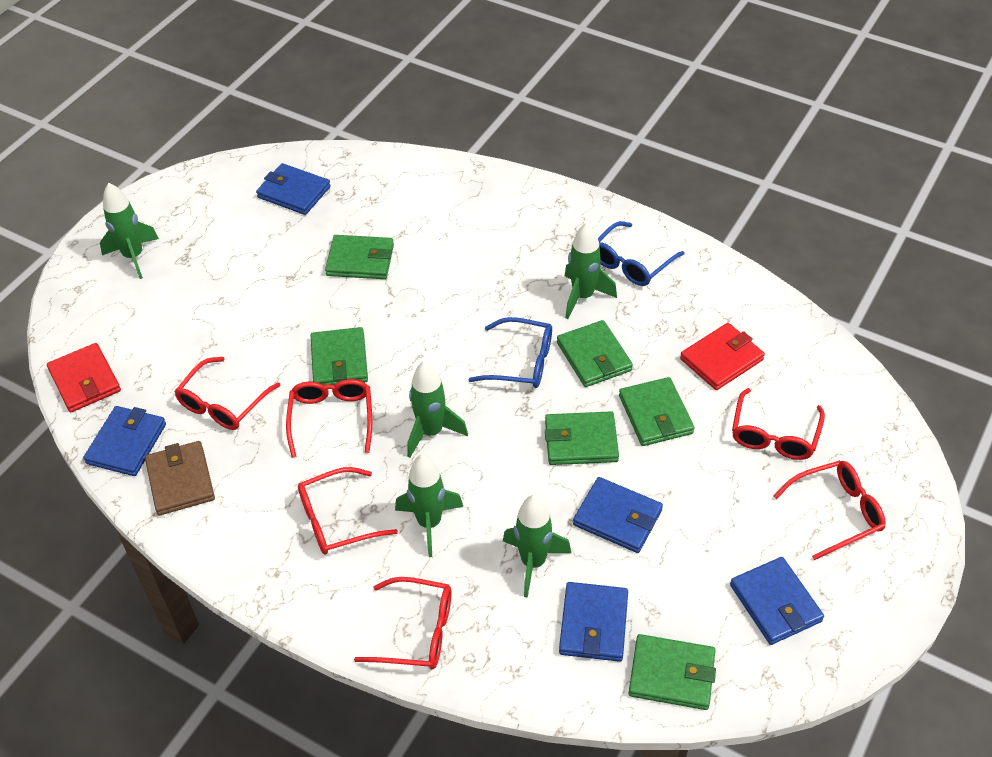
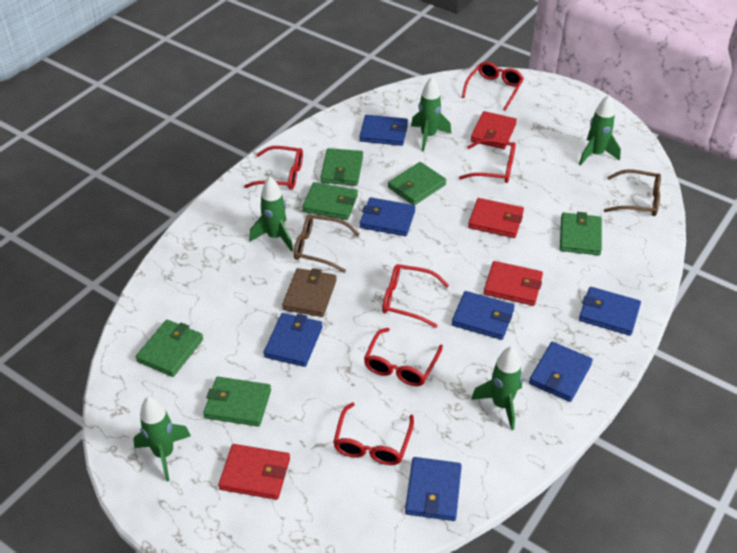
blue glasses: [468,317,552,388] [598,221,685,286] = 2 -> none = 0
blue wallet: [83,406,166,476] [256,163,331,215] [559,582,628,662] [573,477,663,553] [730,557,824,645] = 5 -> [264,313,323,367] [359,115,408,146] [360,197,415,236] [405,457,462,521] [452,291,515,340] [529,342,593,402] [579,287,641,336] = 7
brown glasses: none = 0 -> [294,214,359,273] [604,169,661,216] = 2
red wallet: [47,343,121,412] [680,323,765,390] = 2 -> [218,444,290,500] [468,198,524,238] [471,111,517,149] [484,261,543,306] = 4

